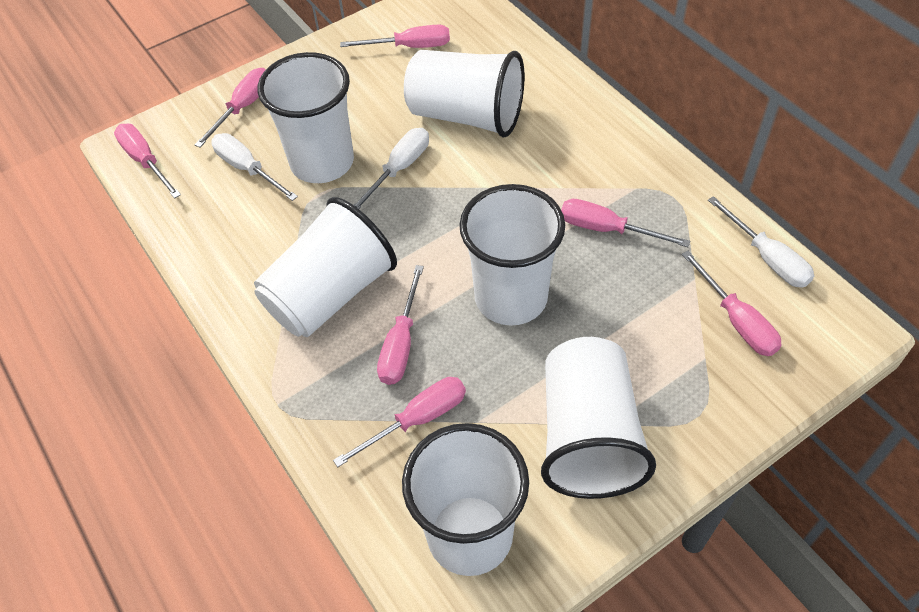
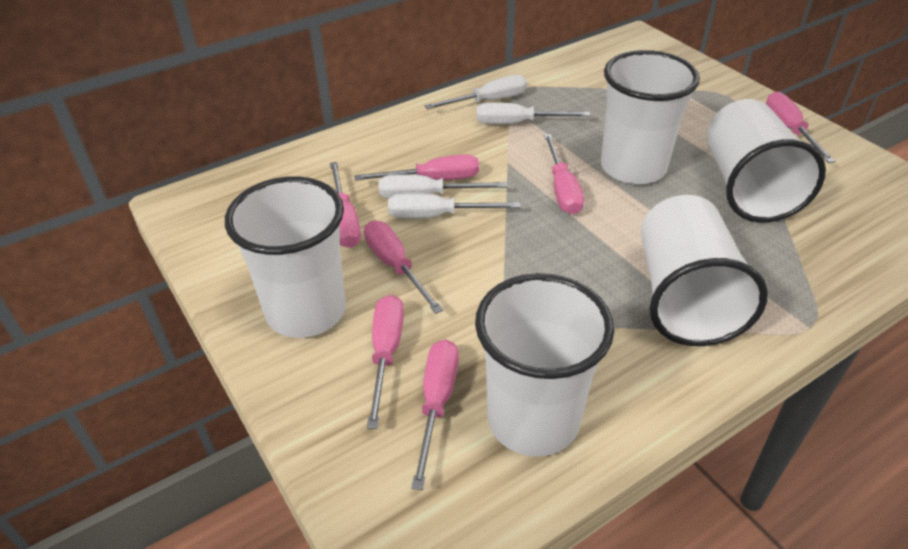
white cup: [254,197,397,337] [258,52,354,183] [402,423,529,576] [404,50,524,138] [459,184,565,325] [541,337,656,499] = 6 -> [225,176,346,338] [475,273,614,457] [601,50,700,185] [641,195,768,346] [707,99,826,223] = 5
white screwdriver: [211,133,298,201] [354,128,429,209] [708,196,814,288] = 3 -> [379,174,507,199] [388,193,520,219] [424,75,527,109] [477,102,591,124] = 4

